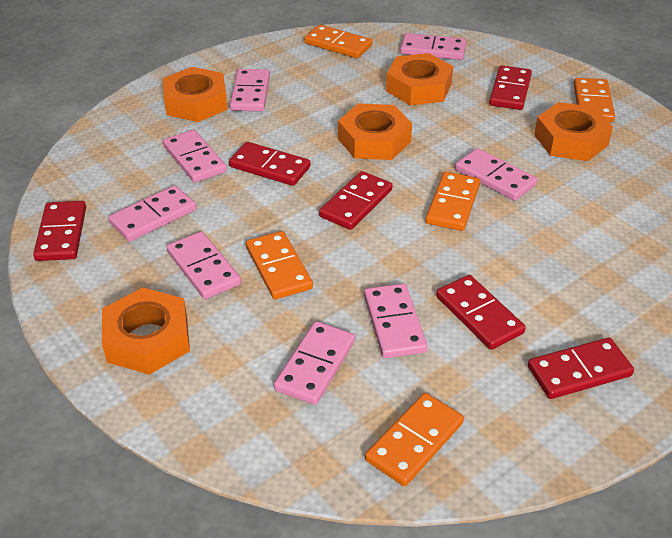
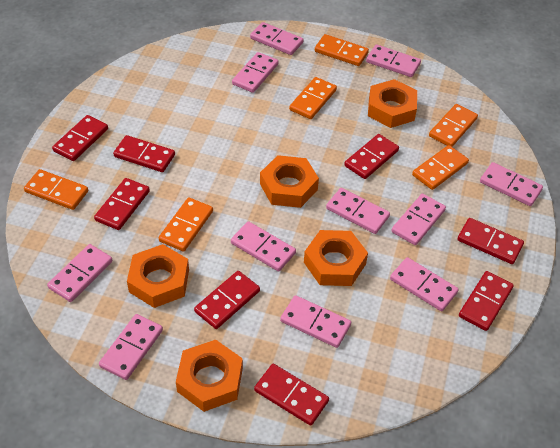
orange domino: [246,231,313,299] [304,25,372,58] [365,393,464,486] [426,172,480,231] [573,78,615,122] = 5 -> [24,169,88,210] [159,197,213,251] [289,77,337,119] [315,34,369,66] [412,145,469,190] [429,104,478,147] = 6
pink domino: [108,185,196,242] [163,130,227,183] [167,231,241,299] [230,69,270,111] [274,321,355,405] [364,283,428,358] [400,33,466,60] [455,148,537,201] = 8 -> [47,244,112,302] [99,314,163,380] [231,221,296,271] [232,52,278,93] [250,22,303,55] [280,295,351,348] [326,188,390,234] [366,45,421,77] [390,257,459,311] [391,194,446,245] [480,162,543,206] = 11
red domino: [33,201,86,261] [229,142,311,186] [319,171,392,230] [436,275,526,350] [489,65,532,110] [528,337,634,399] = 6 -> [52,115,108,161] [94,178,150,230] [113,135,175,172] [194,271,260,329] [254,364,329,426] [344,134,399,179] [458,218,524,264] [459,271,514,331] = 8

